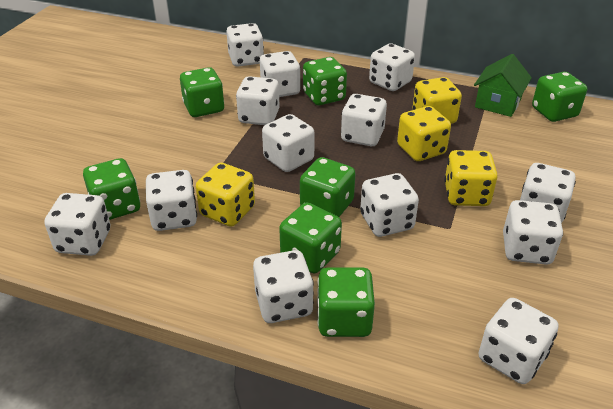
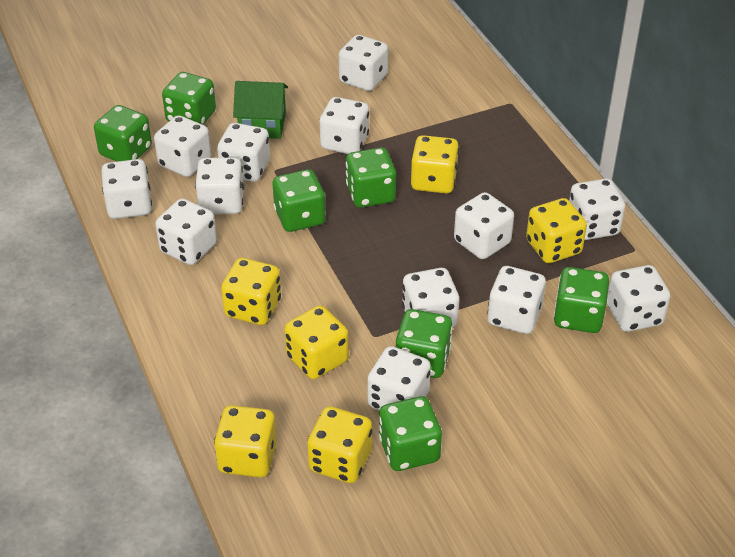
yellow dice: [196,163,255,227] [397,106,451,161] [412,77,462,124] [444,150,498,206] = 4 -> [214,405,277,477] [221,258,281,325] [284,305,349,379] [307,406,372,483] [411,135,459,193] [526,198,587,263] = 6

